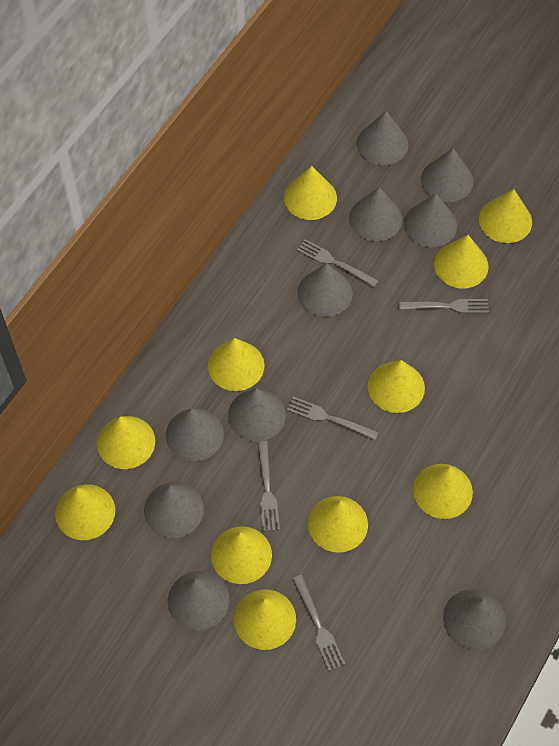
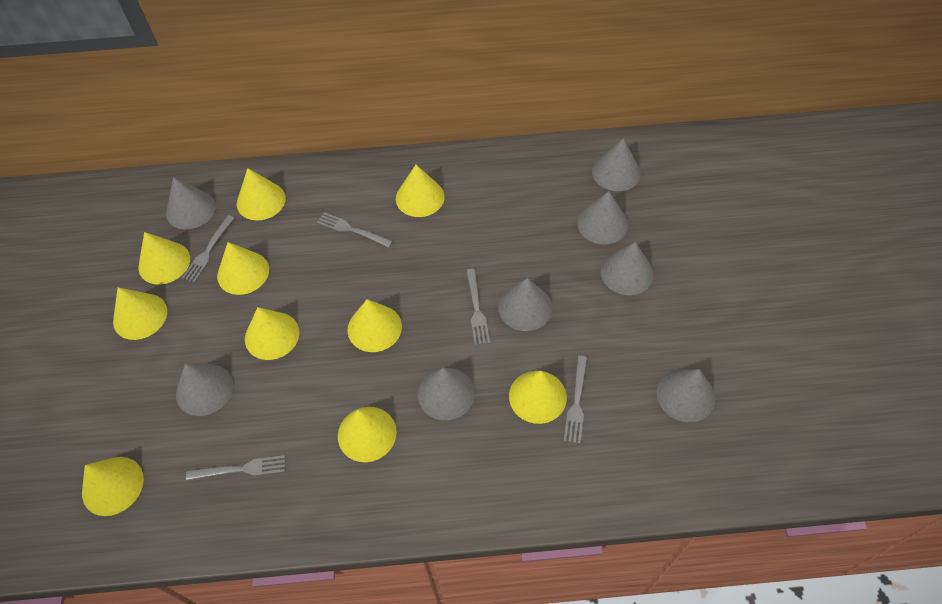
grey cone: [144,482,204,538] [166,408,224,461] [168,571,230,631] [228,389,286,441] [297,263,352,317] [349,187,402,241] [357,111,408,165] [404,194,457,247] [421,148,473,202] [443,589,506,650] = 10 -> [166,177,216,230] [176,364,233,416] [418,368,475,420] [498,278,552,331] [577,191,628,244] [592,138,641,191] [601,242,654,295] [656,369,715,422] = 8
yellow cone: [55,484,115,540] [97,416,155,469] [208,338,264,391] [211,526,272,584] [234,589,296,650] [284,166,337,220] [308,496,368,553] [368,360,425,413] [413,464,473,519] [434,235,489,288] [479,189,532,243] = 11 -> [82,457,144,516] [113,287,167,340] [138,232,190,284] [217,242,269,295] [237,168,286,221] [245,307,299,360] [338,407,397,462] [347,299,402,352] [396,165,445,217] [509,371,567,424] = 10

